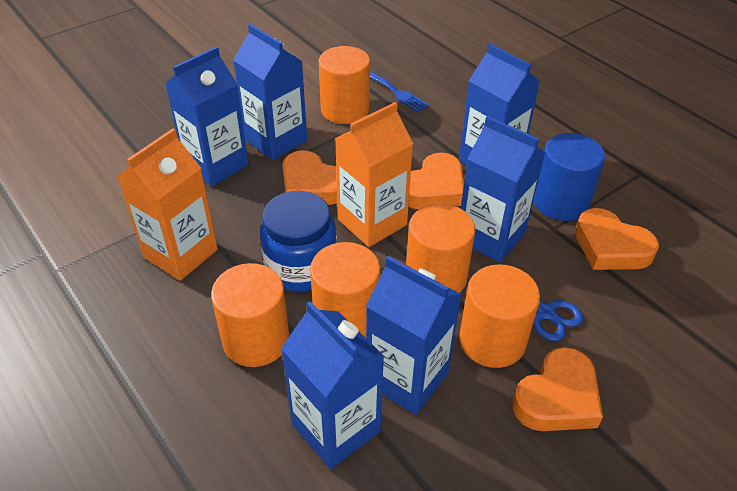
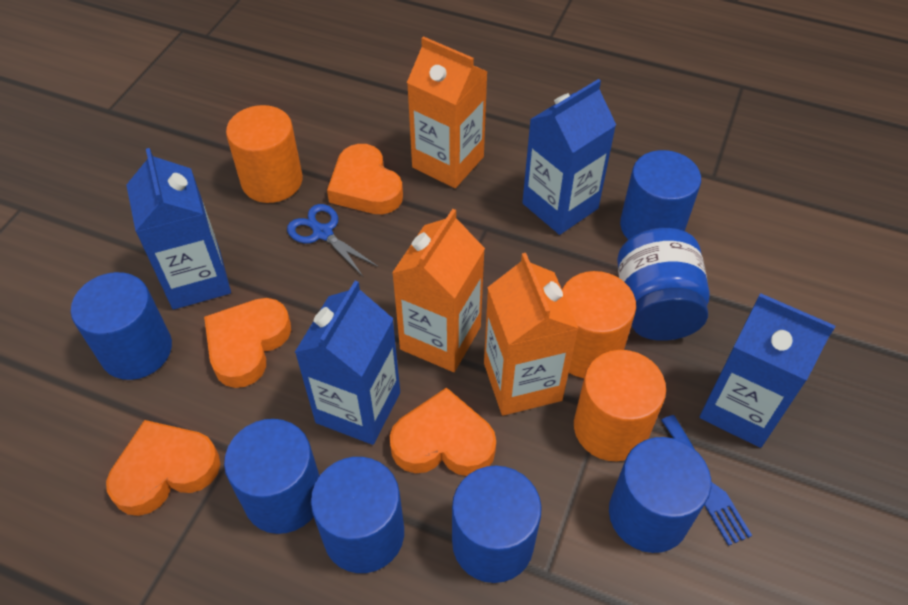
blue carton: [165,46,249,186] [233,24,307,160] [281,301,385,469] [366,256,462,415] [459,44,540,166] [461,116,545,263] = 6 -> [126,148,231,310] [295,281,400,445] [522,79,616,235] [699,293,835,448] = 4
blue cylinder: [534,133,605,221] = 1 -> [71,272,172,380] [224,419,320,534] [311,457,404,573] [452,466,542,583] [609,437,711,553] [620,150,701,240] = 6
orange carton: [117,128,218,281] [335,102,413,247] = 2 -> [392,209,485,372] [407,36,488,188] [484,253,579,416] = 3
orange cylinder: [211,263,289,367] [310,242,380,338] [319,46,370,124] [406,204,475,293] [459,264,540,368] = 5 -> [226,105,303,203] [562,271,636,378] [574,350,666,461] = 3

